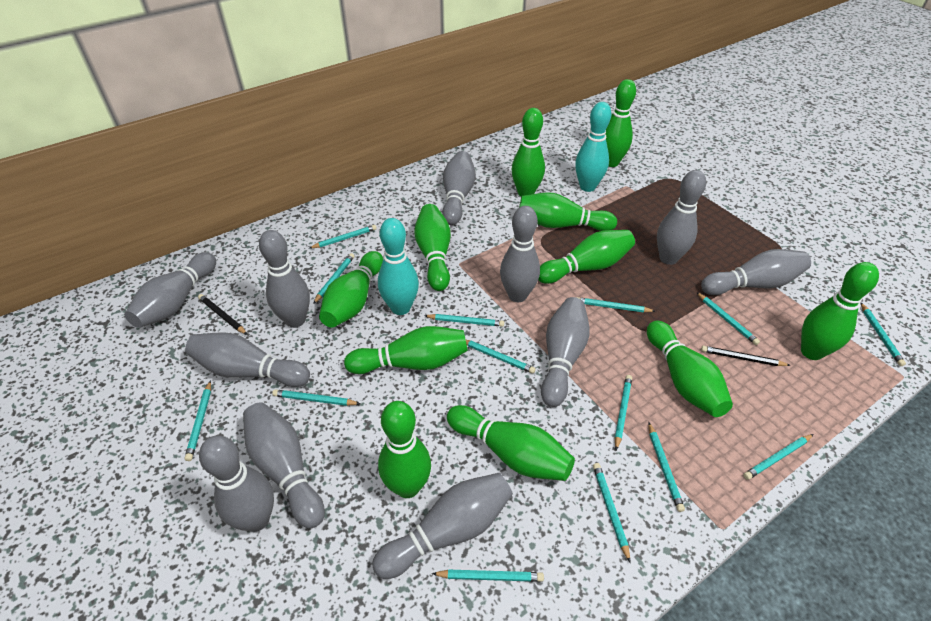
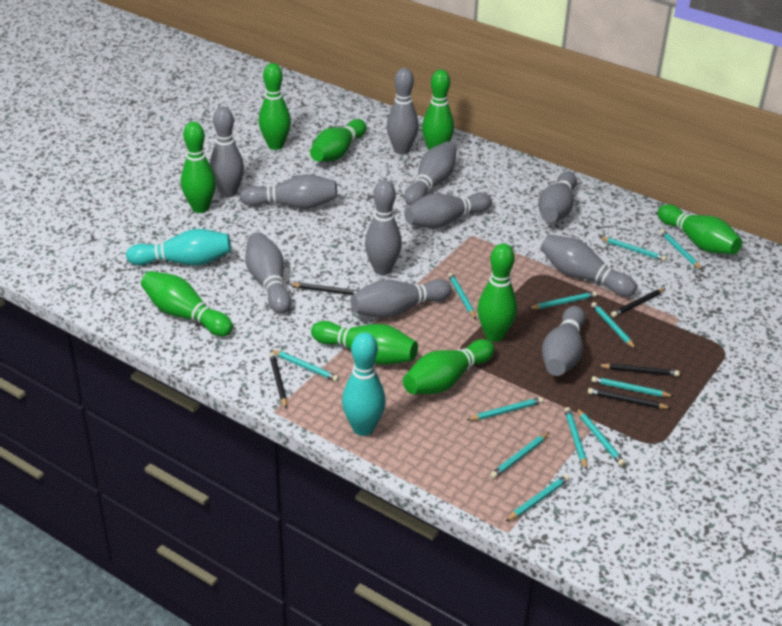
black pencil: [198,294,248,335] [701,346,791,366] = 2 -> [269,353,287,408] [290,283,359,295] [588,388,671,409] [598,363,680,376] [611,288,666,317] = 5
green bowling pin: [319,251,383,327] [344,326,468,374] [378,401,431,498] [414,204,451,291] [447,405,575,481] [512,108,545,197] [519,192,617,231] [538,230,635,284] [606,79,636,167] [647,321,733,417] [801,262,879,360] = 11 -> [141,271,233,336] [181,122,216,213] [259,63,291,150] [310,119,367,162] [311,321,418,365] [403,339,495,394] [422,69,454,151] [477,243,517,342] [658,204,742,254] = 9
turquoise pencil: [185,380,211,461] [272,389,360,406] [310,225,377,248] [313,253,355,304] [425,314,504,327] [432,569,544,582] [466,340,535,374] [576,297,655,313] [593,463,630,562] [615,375,632,450] [648,422,685,512] [696,292,760,345] [743,434,813,480] [861,303,906,366] = 14 -> [271,350,339,382] [448,273,476,319] [467,397,543,421] [490,433,549,478] [505,474,570,522] [528,291,597,309] [564,407,587,470] [576,408,625,466] [591,302,636,349] [591,376,674,397] [599,237,667,261] [660,230,702,270] = 12

